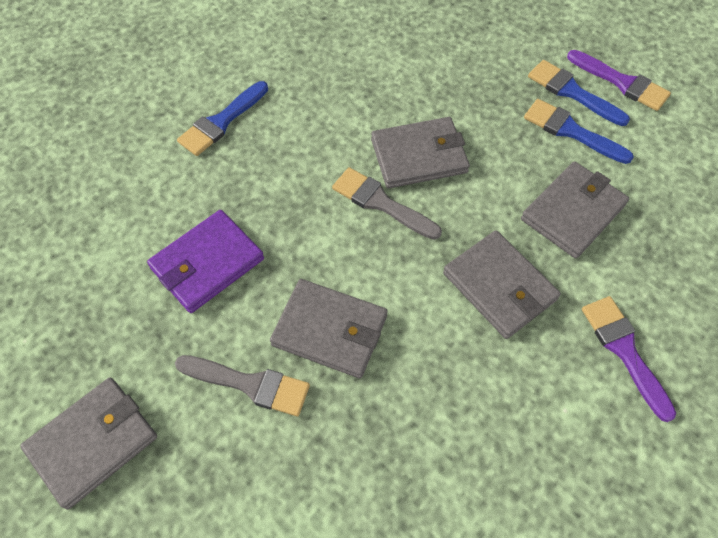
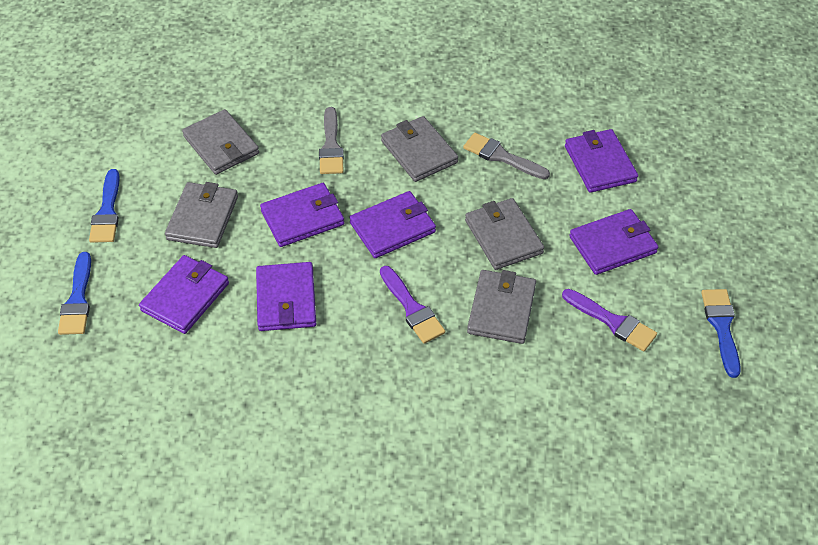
purple wallet: [147,210,264,313] = 1 -> [139,255,229,334] [256,262,316,331] [260,183,344,247] [349,191,436,258] [565,129,638,193] [569,209,658,275] = 6

